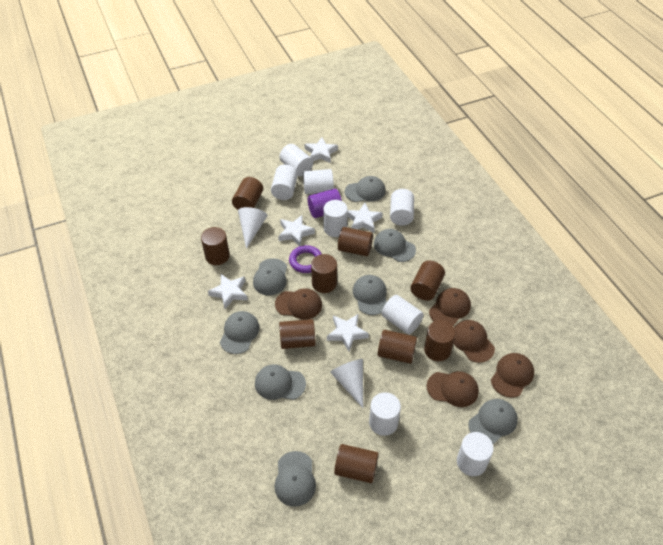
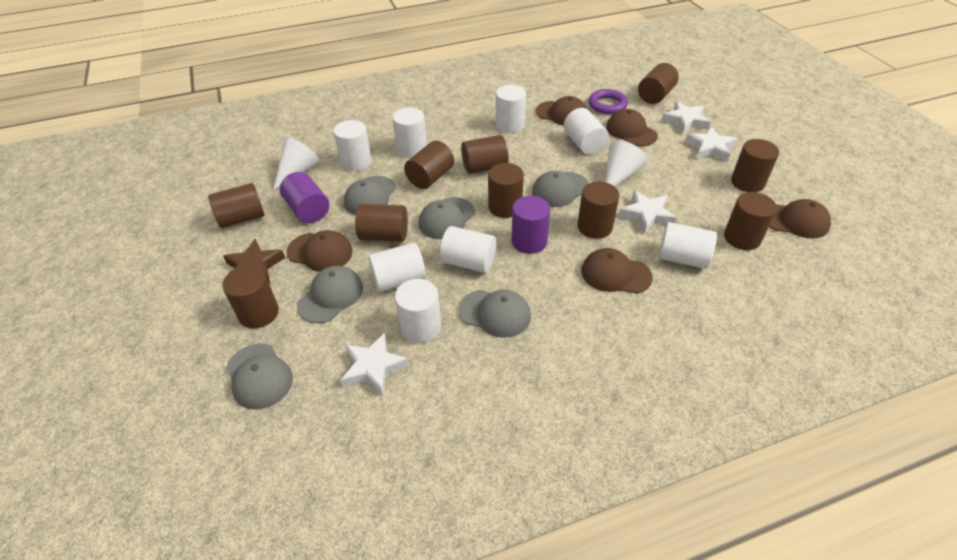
brown cylinder: [201,227,230,265] [232,177,263,210] [279,319,316,349] [311,254,337,293] [334,444,379,483] [338,227,373,256] [378,330,417,364] [410,261,445,301] [424,320,456,361] = 9 -> [208,183,265,228] [222,265,279,329] [355,204,408,242] [404,141,454,189] [461,135,509,174] [488,163,524,218] [577,182,619,239] [638,63,679,104] [724,192,777,250] [731,139,779,192] = 10
brown star: none = 0 -> [223,239,285,284] = 1
grey cap: [220,311,260,354] [253,258,287,295] [255,364,306,400] [275,451,316,507] [345,176,386,202] [353,275,387,315] [374,229,416,262] [469,399,518,444] = 8 -> [226,344,293,410] [297,265,363,323] [344,176,396,215] [418,197,475,239] [458,290,531,338] [532,171,589,207] = 6
purple cylinder: [308,189,342,218] = 1 -> [280,172,329,223] [511,196,551,254] = 2
white star: [208,274,248,309] [278,215,315,246] [305,137,338,163] [327,314,369,351] [347,203,383,233] = 5 -> [341,333,409,396] [619,190,676,234] [662,101,711,135] [685,126,737,162] = 4

